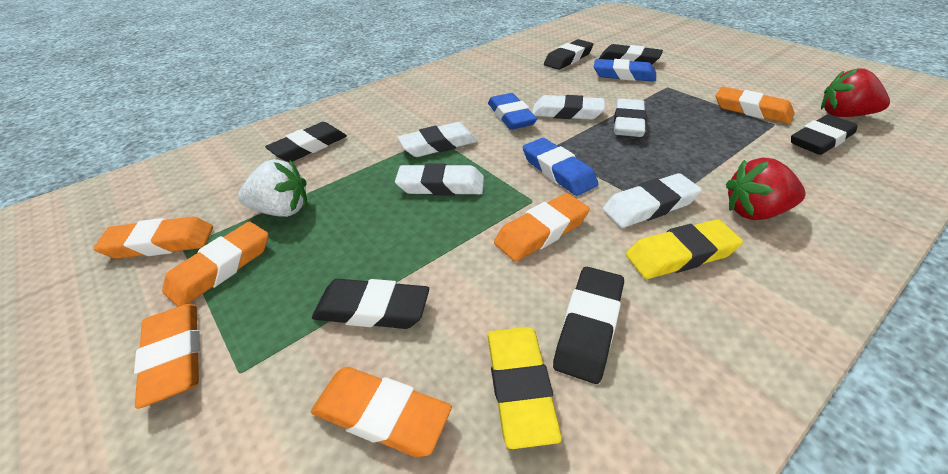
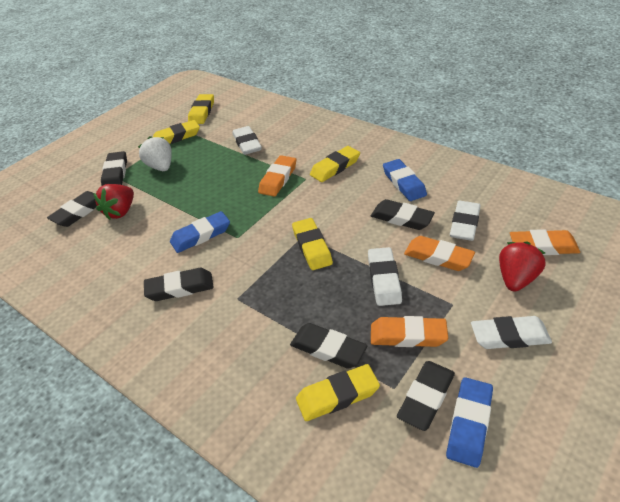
orange eraser: [93,217,213,259] [134,304,200,409] [162,222,269,307] [311,367,452,457] [494,193,590,262] [715,87,795,124] = 6 -> [258,155,296,196] [371,316,448,347] [404,236,475,271] [510,229,580,255] = 4
white eraser: [395,163,484,195] [398,122,478,157] [532,95,605,120] [603,173,702,228] [614,99,646,137] = 5 -> [232,126,262,155] [368,247,402,306] [450,201,481,241] [471,316,552,349] = 4
yellow eraser: [487,327,562,449] [626,219,743,279] = 2 -> [152,120,200,144] [188,94,214,124] [292,218,333,270] [296,364,380,421] [310,146,360,182] = 5

